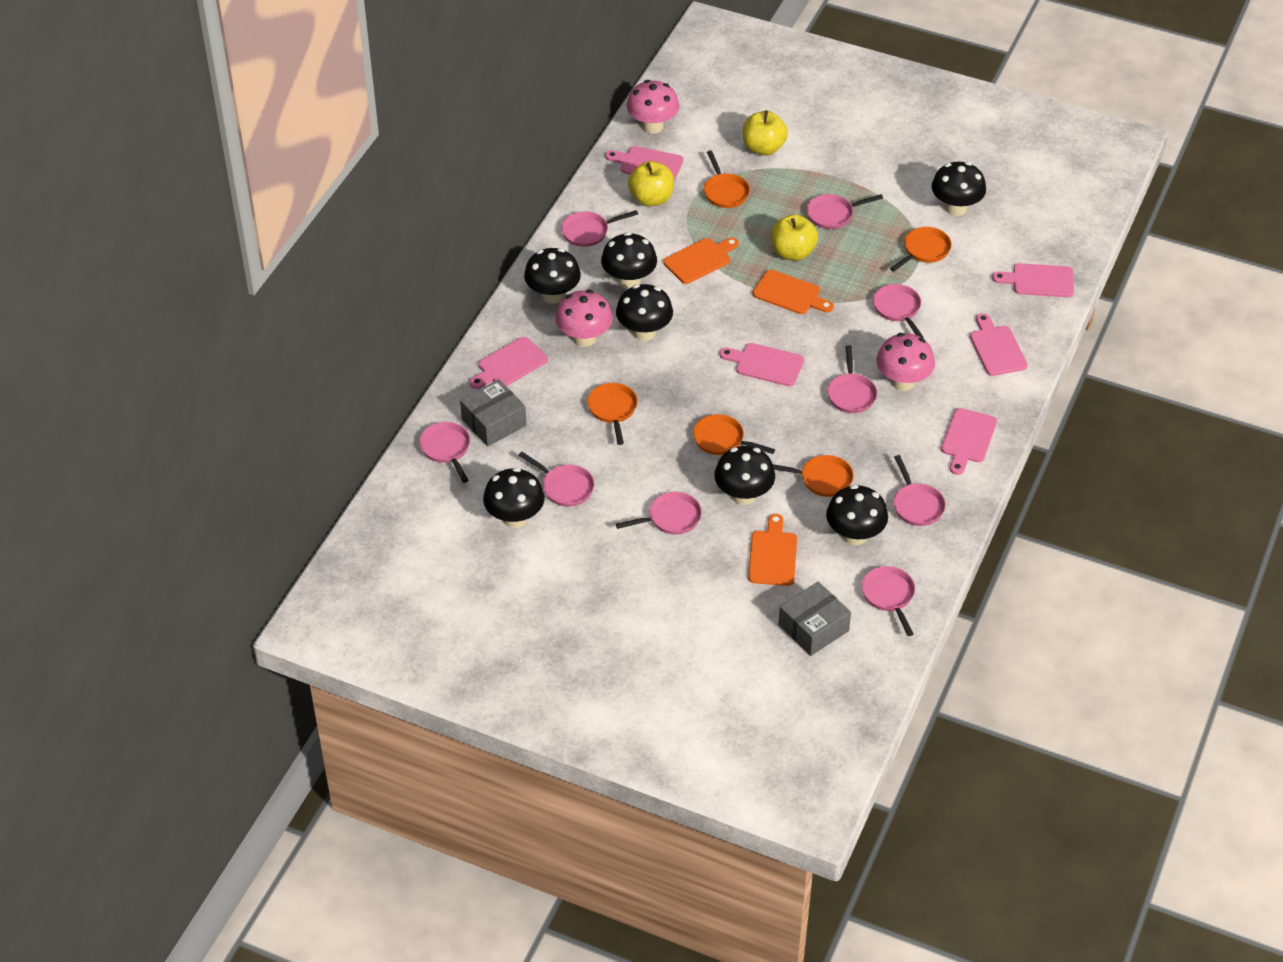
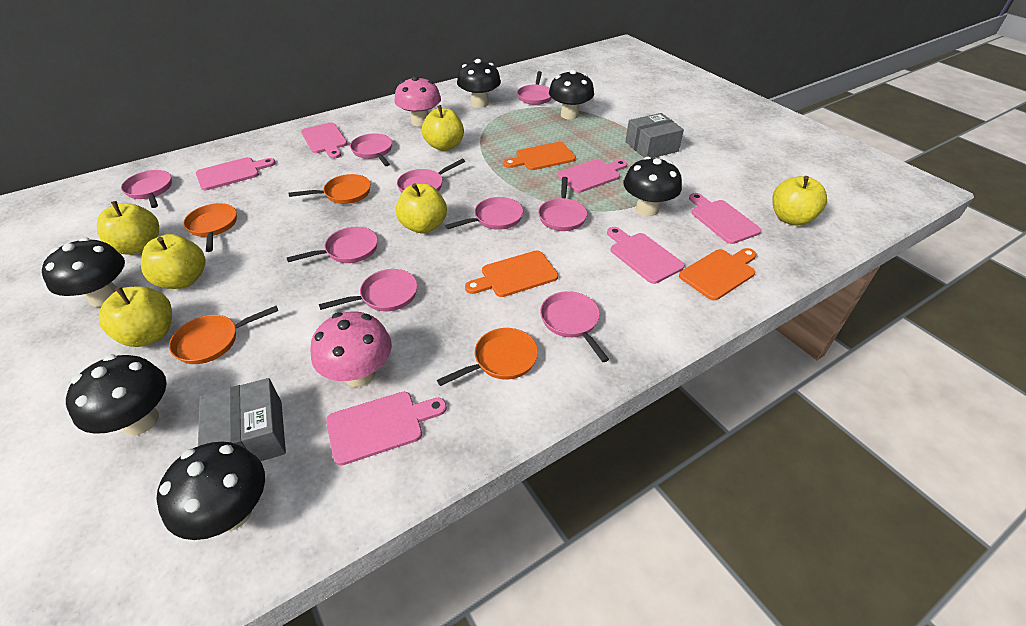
black mushroom: [483,467,545,528] [524,248,581,304] [601,232,657,289] [616,284,673,341] [714,446,775,505] [826,485,888,545] [932,162,986,216] = 7 -> [42,237,125,307] [66,355,167,435] [156,442,265,540] [457,59,501,108] [549,70,594,120] [623,157,682,216] = 6
orange pan: [587,383,638,445] [693,414,775,455] [704,150,750,208] [773,455,854,497] [890,227,952,272] = 5 -> [169,306,278,364] [184,203,237,252] [289,174,371,204] [437,328,538,386] = 4
pink mushroom: [555,290,613,347] [627,80,679,134] [876,333,935,391] = 3 -> [311,311,392,387] [394,76,441,127] = 2
yellow apple: [628,161,674,206] [743,111,788,155] [771,214,818,261] = 3 -> [97,201,159,255] [99,287,172,347] [141,234,206,289] [396,183,447,234] [422,105,464,151] [772,176,827,226] = 6

